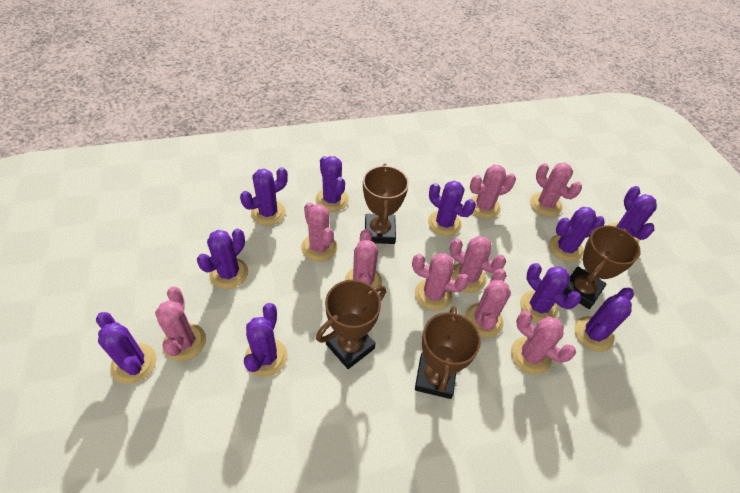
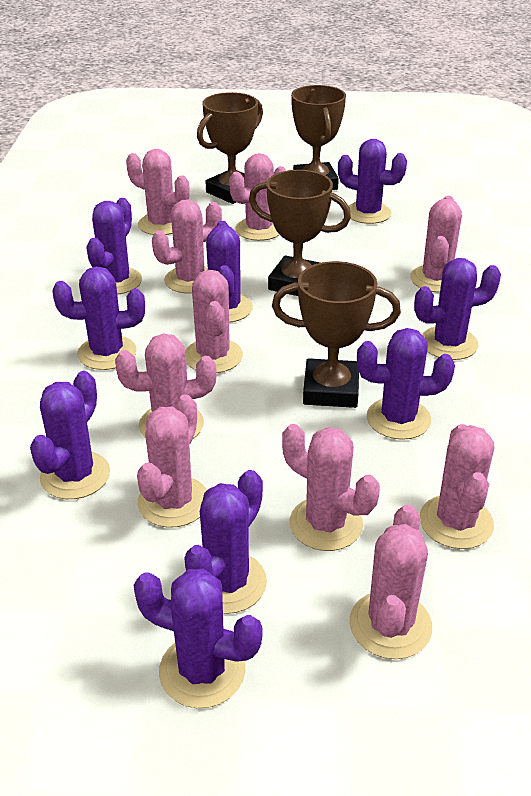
pink cactus: [155,287,206,361] [301,202,337,262] [345,229,382,287] [412,253,469,311] [450,236,506,293] [465,268,511,338] [470,164,516,219] [511,311,576,375] [530,163,582,217] = 9 -> [115,334,217,439] [126,149,190,235] [137,394,207,528] [152,199,222,294] [186,270,243,373] [229,153,286,241] [282,424,380,551] [349,505,432,659] [410,196,462,293] [420,424,494,549] = 10
purple cactus: [96,312,156,384] [197,229,248,289] [240,167,288,226] [244,303,287,377] [315,156,349,212] [428,181,476,236] [520,263,581,323] [549,207,605,262] [574,288,634,352] [609,186,657,244] = 10 -> [30,371,110,499] [52,267,145,370] [86,198,142,295] [133,569,263,708] [184,470,267,614] [206,221,253,323] [338,139,407,224] [357,328,455,440] [414,258,501,360] = 9

